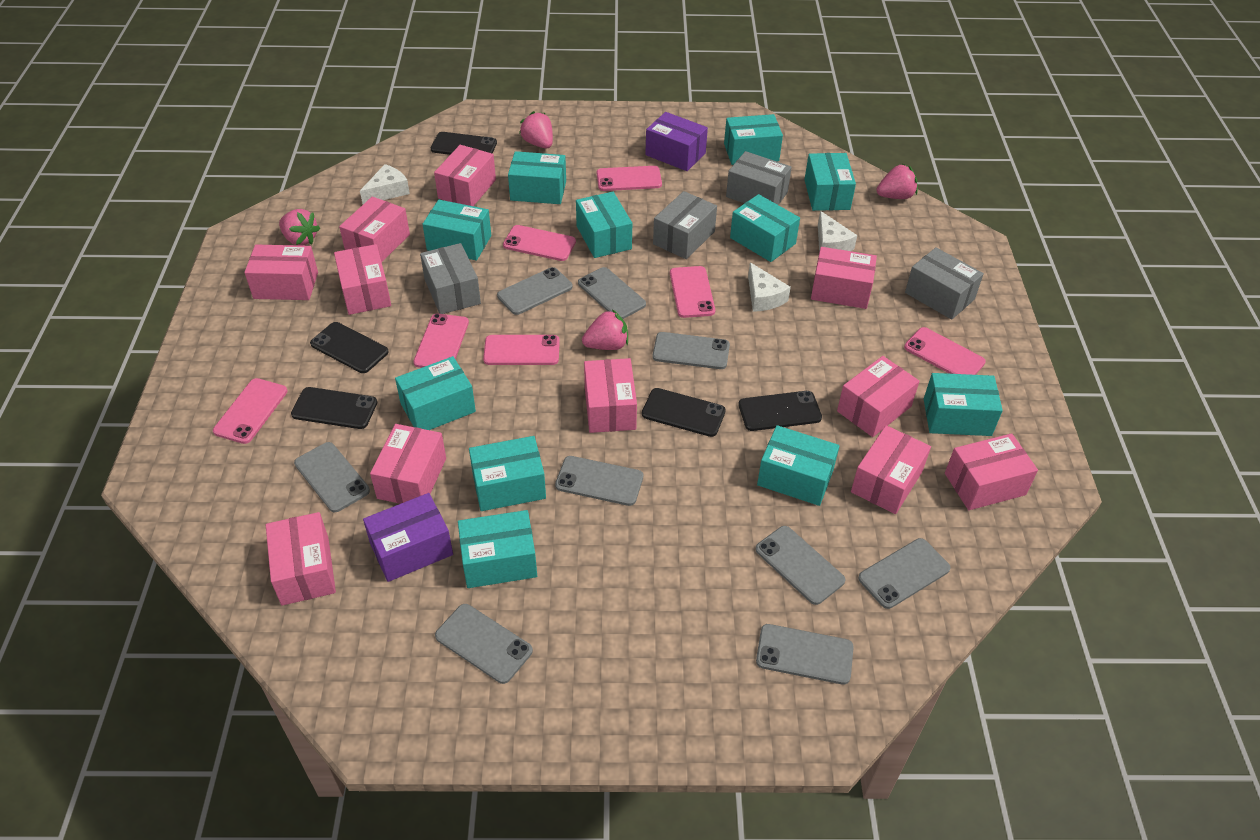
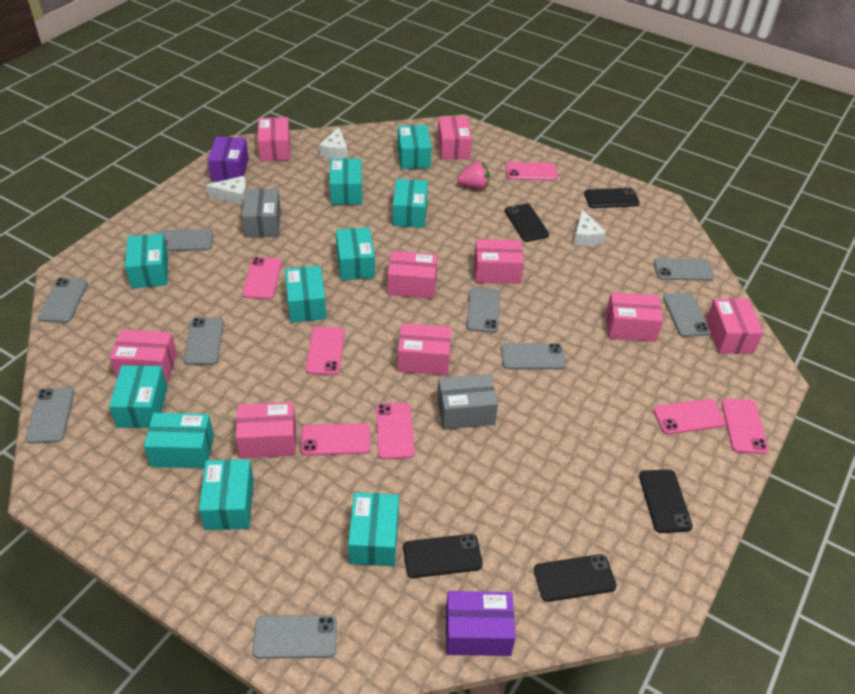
grey box: [420,243,481,314] [653,191,717,259] [726,151,792,205] [905,247,984,320] = 4 -> [242,189,281,238] [437,374,498,430] = 2
pink box: [244,245,318,300] [266,512,336,606] [334,244,391,315] [339,197,410,262] [370,424,446,504] [434,145,496,206] [584,358,637,433] [811,247,877,309] [837,356,919,437] [851,425,931,514] [945,433,1038,510] = 11 -> [110,330,177,382] [235,402,296,458] [258,117,290,161] [388,251,438,299] [398,323,451,375] [438,117,472,160] [474,239,524,284] [606,292,663,342] [706,298,763,354] = 9
pink strawberry: [279,209,320,246] [519,111,553,149] [582,309,628,350] [877,164,918,199] = 4 -> [457,162,490,190] = 1
turquoise box: [395,356,476,430] [422,200,491,260] [458,510,537,588] [469,436,546,511] [508,151,566,204] [576,192,632,258] [724,114,783,165] [730,194,800,262] [757,425,840,506] [804,153,856,211] [924,373,1003,436] = 11 -> [109,365,167,428] [125,233,168,288] [144,413,214,468] [199,459,254,530] [285,266,327,323] [329,158,362,205] [336,227,375,281] [348,492,399,566] [393,179,428,228] [398,125,432,169] = 10

